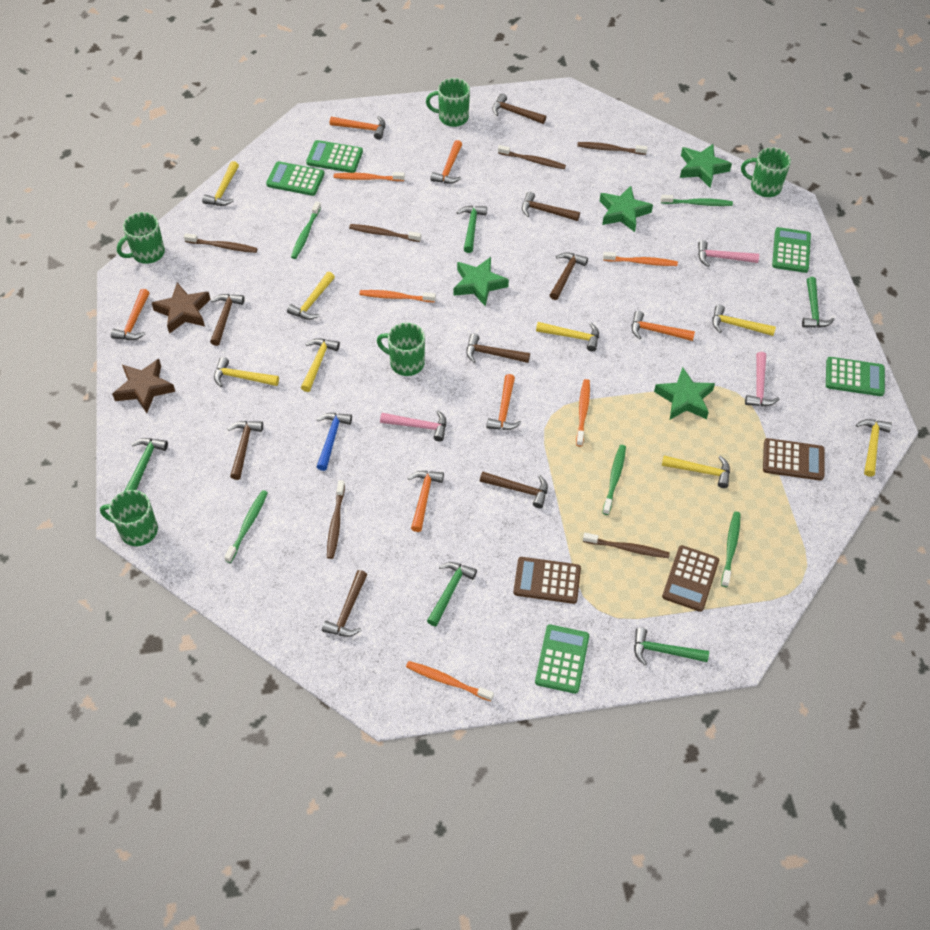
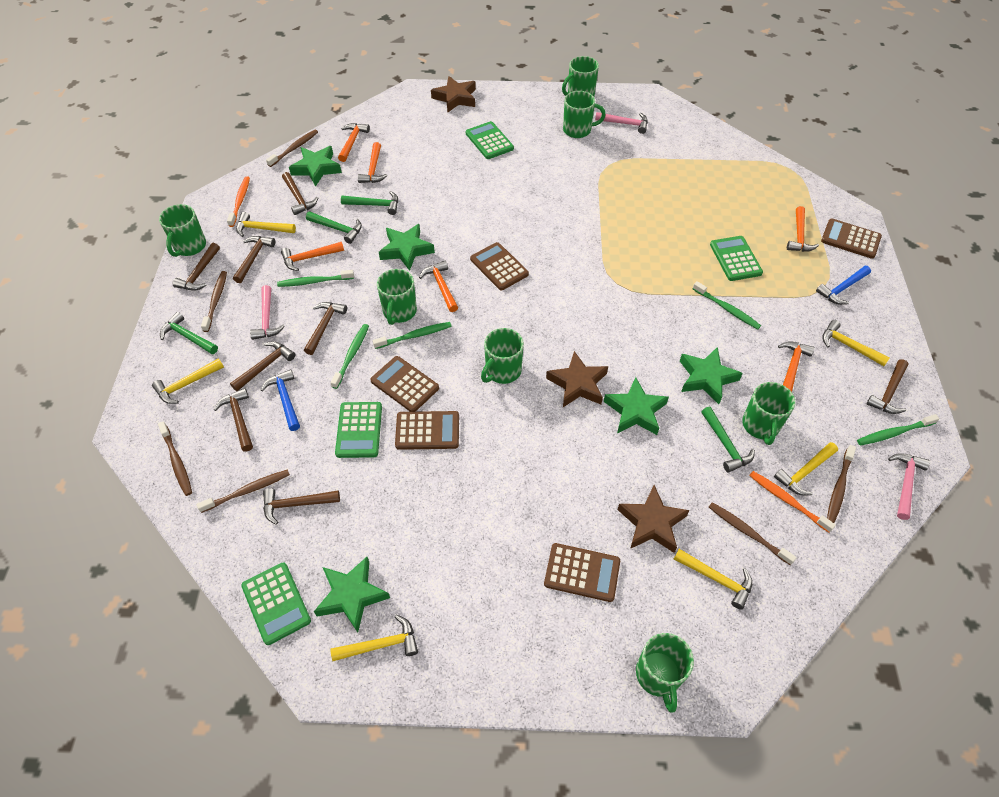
blue hammer: [317,413,352,471] = 1 -> [261,369,300,431] [816,266,871,305] = 2
brown calculator: [513,557,581,604] [662,545,719,612] [763,438,825,481] = 3 -> [370,356,439,412] [395,411,459,450] [470,242,529,290] [544,543,620,602] [821,219,882,259] = 5
brown star: [112,359,175,413] [152,282,210,334] = 2 -> [431,76,476,113] [546,351,608,407] [617,485,690,553] = 3
green calculator: [266,161,325,196] [306,140,363,173] [535,624,589,694] [772,227,811,273] [826,357,885,396] = 5 -> [241,563,311,645] [335,402,382,458] [466,121,514,159] [710,236,763,281] = 4
green hammer: [125,438,168,491] [427,562,477,626] [456,206,487,253] [634,628,709,665] [802,277,834,328] = 5 -> [160,312,218,354] [306,212,362,244] [341,191,398,215] [701,407,755,473] = 4
green mug: [100,490,158,546] [117,212,165,264] [377,323,425,376] [426,78,470,127] [741,147,791,197] = 5 -> [159,204,206,257] [377,269,417,325] [481,328,524,384] [562,56,599,96] [563,91,606,138] [636,633,694,712] [742,382,795,445] = 7
green star: [453,257,509,307] [600,186,653,232] [654,367,715,420] [680,144,732,188] = 4 -> [289,146,342,187] [314,557,390,633] [379,224,435,271] [604,377,669,435] [680,347,743,404] = 5
orange toothbrush: [334,172,405,181] [360,290,436,302] [406,661,494,701] [576,379,590,447] [603,252,678,266] = 5 -> [227,176,250,227] [749,471,836,532] = 2
yellow hammer: [202,161,239,206] [214,357,279,387] [287,272,335,320] [301,338,340,392] [536,322,599,351] [662,455,730,488] [712,304,776,336] [856,419,892,477] = 8 -> [152,358,224,404] [236,212,296,237] [331,615,418,661] [674,549,752,610] [774,442,838,496] [822,320,890,366] = 6

